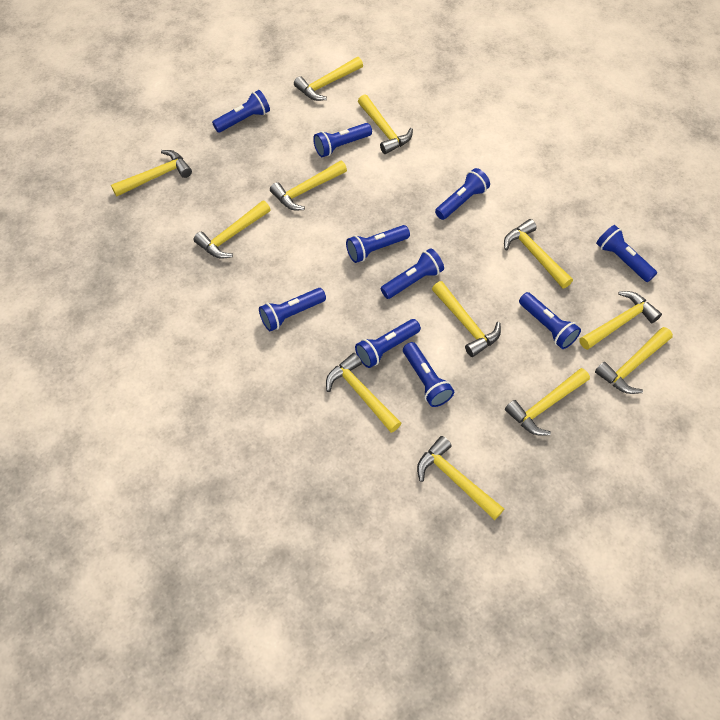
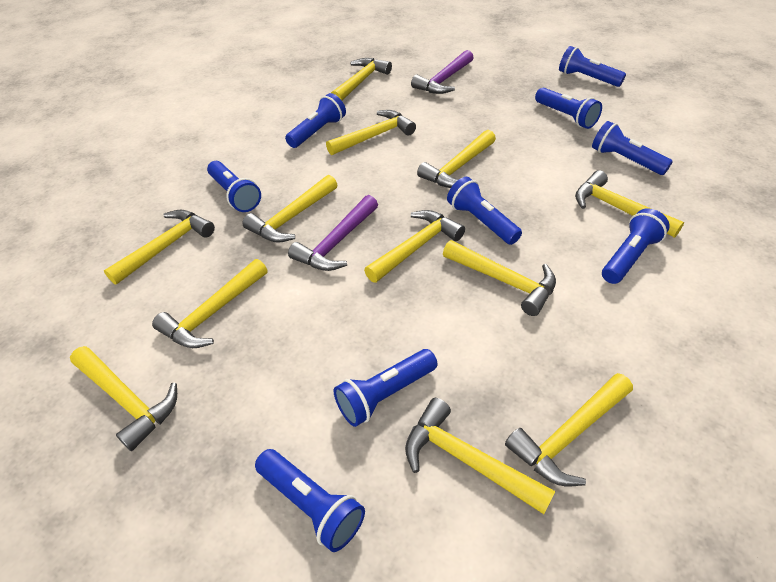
blue flashlight: [212,90,270,133] [259,288,326,331] [313,123,372,157] [346,225,410,263] [355,319,421,368] [381,248,444,299] [403,342,454,407] [435,168,490,220] [519,292,581,349] [596,225,657,282] = 10 -> [207,161,261,212] [255,449,365,552] [285,93,346,148] [333,349,438,427] [447,177,522,245] [535,88,602,129] [559,46,626,87] [592,121,673,175] [602,208,670,284] = 9
purple hammer: none = 0 -> [288,195,378,271] [411,50,474,94] = 2

